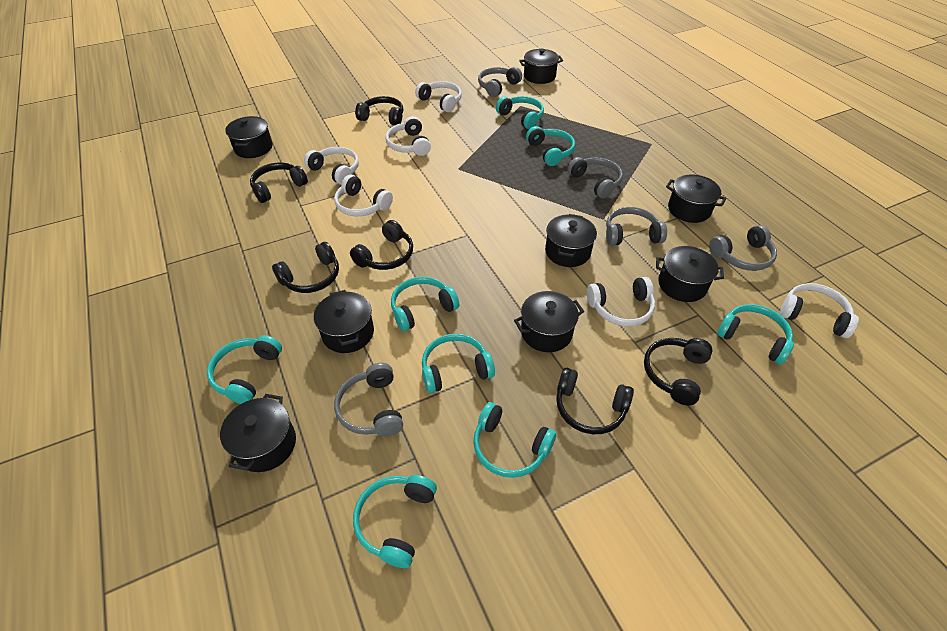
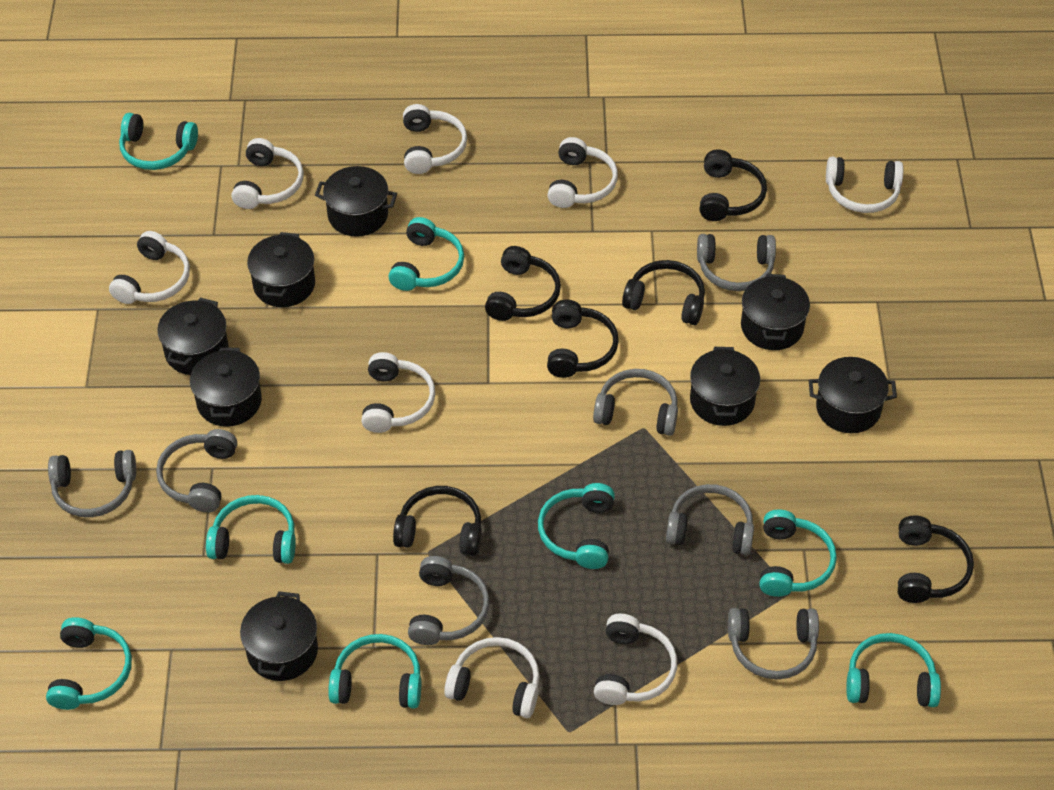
grey headphones: [334,363,403,436] [478,67,522,97] [568,157,623,198] [606,207,667,246] [709,225,777,271] = 5 -> [48,450,136,517] [156,429,237,513] [408,556,490,645] [593,369,678,436] [666,484,754,555] [697,234,776,291] [728,608,819,679] = 7
white headphones: [304,147,359,185] [334,175,393,216] [385,116,431,156] [415,81,462,112] [587,277,655,326] [780,283,859,338] = 6 -> [109,231,190,304] [231,138,304,209] [361,352,435,433] [403,104,467,174] [444,637,540,718] [548,137,618,208] [594,614,677,705] [826,157,903,213] = 8

